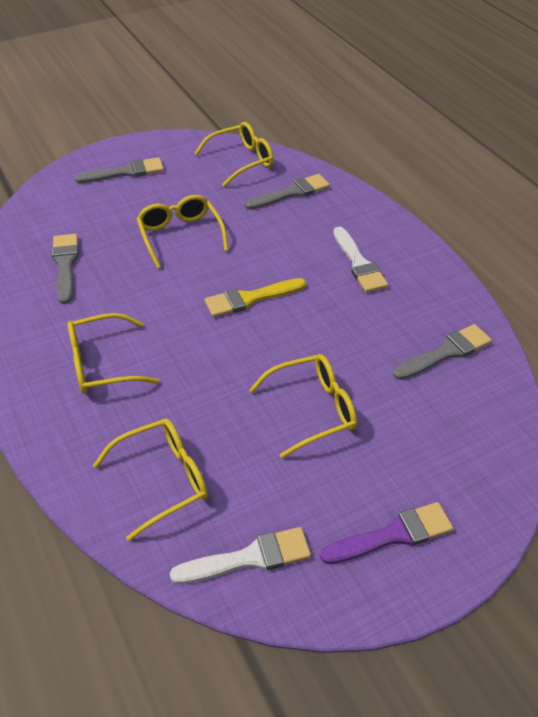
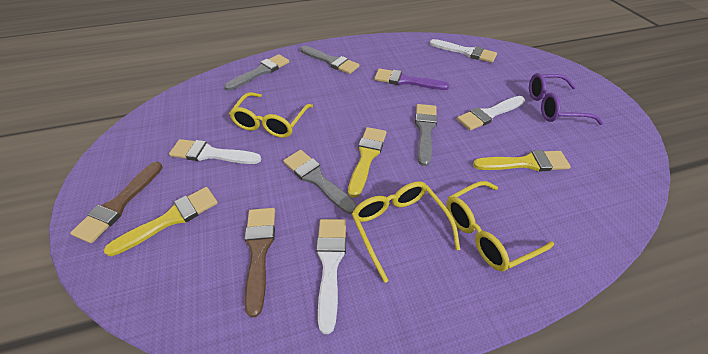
brown brush: none = 0 -> [70,162,163,243] [244,208,275,317] = 2
purple glasses: none = 0 -> [529,73,603,125] = 1
white brush: [170,527,311,584] [333,227,388,293] = 2 -> [169,139,261,164] [316,219,346,334] [430,39,497,63] [457,96,525,131] = 4
yellow brush: [204,278,306,317] = 1 -> [104,187,218,257] [348,127,387,198] [473,150,571,171] = 3
yellow glasses: [68,313,159,394] [93,418,208,541] [137,195,229,269] [194,122,274,187] [249,354,357,458] = 5 -> [229,92,313,138] [352,182,460,283] [446,181,554,271] = 3

